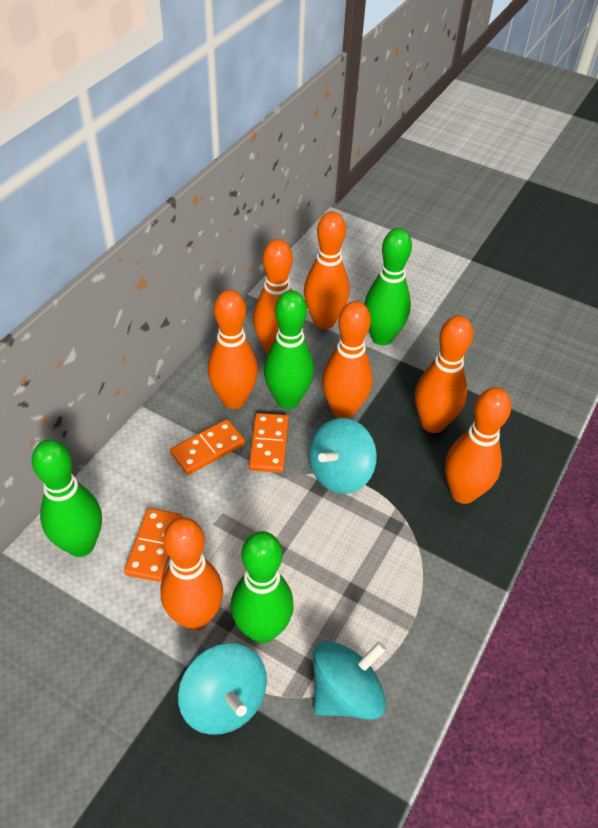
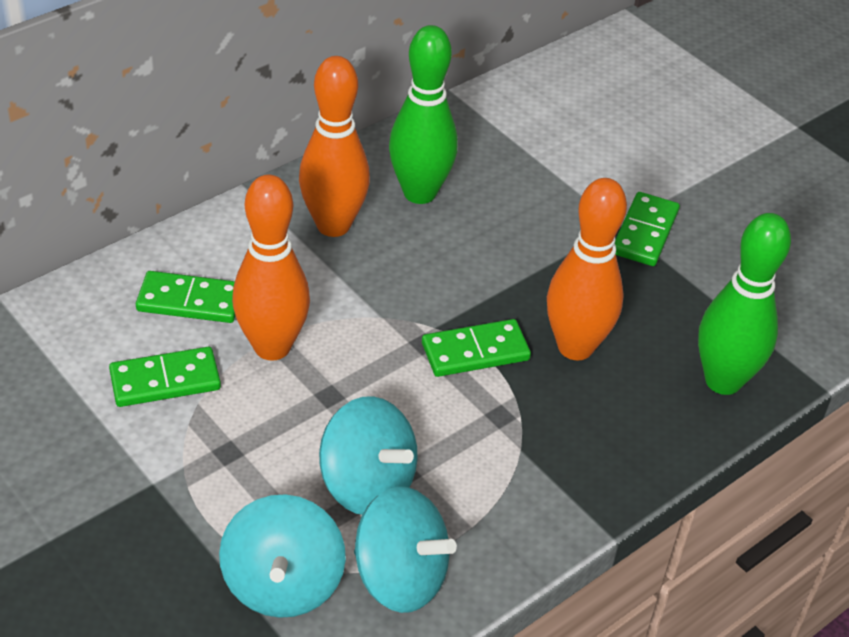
green bowling pin: [32,440,102,557] [231,531,294,643] [264,290,314,409] [364,228,412,345] = 4 -> [389,25,458,204] [698,213,791,395] = 2
green domino: none = 0 -> [109,347,221,407] [136,271,235,323] [422,319,531,377] [615,192,680,266] = 4
orange bowling pin: [160,517,223,630] [208,290,258,409] [253,239,293,354] [304,211,349,329] [322,301,373,419] [415,315,473,433] [445,387,511,504] = 7 -> [232,175,310,360] [299,56,370,237] [547,178,627,360] = 3
orange domino: [124,508,182,582] [170,419,245,475] [249,413,289,473] = 3 -> none = 0

